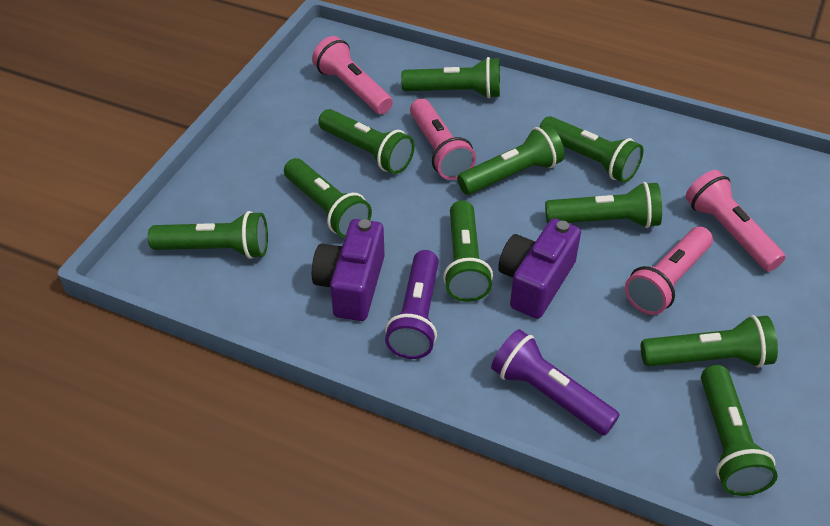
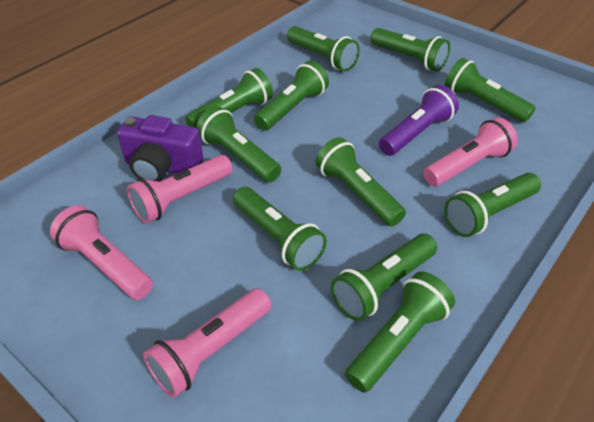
green flashlight: [148,211,268,259] [284,158,372,238] [318,109,415,174] [401,57,500,99] [443,200,493,302] [457,124,564,195] [540,116,643,183] [545,182,662,228] [641,315,778,368] [701,365,778,496] = 10 -> [185,68,273,128] [196,106,281,183] [233,187,327,271] [254,61,329,131] [287,26,360,71] [315,137,406,227] [331,234,437,321] [345,272,455,393] [371,28,450,71] [444,173,541,237] [445,58,536,122] = 11
purple camera: [312,219,385,321] [498,218,581,319] = 2 -> [117,115,203,182] = 1
purple flashlight: [385,250,439,359] [491,329,620,436] = 2 -> [379,85,459,156] = 1

